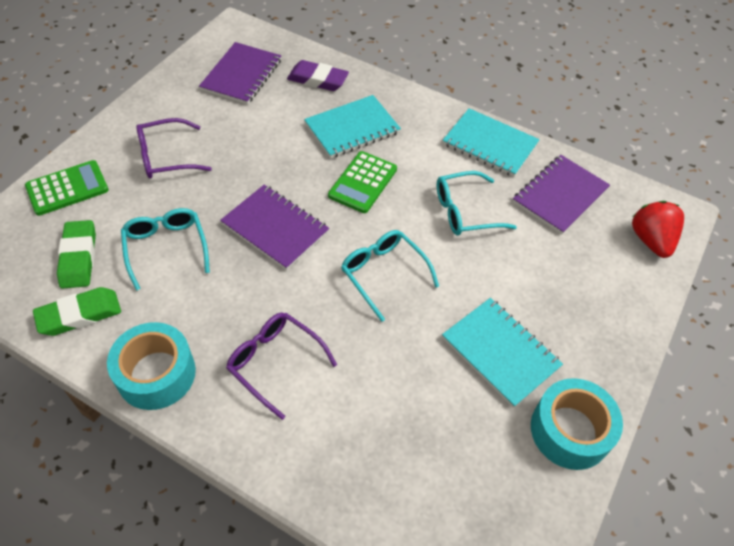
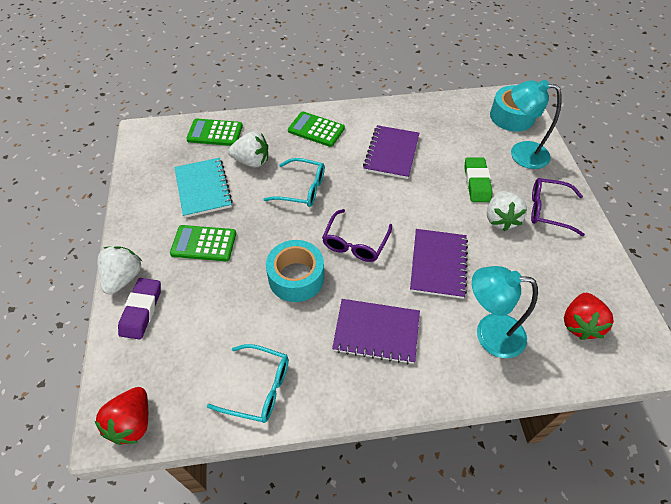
green calculator: [25,160,109,216] [328,151,397,213] = 2 -> [170,225,236,261] [186,118,243,146] [288,111,345,147] = 3
green eraser: [33,287,121,336] [57,220,96,289] = 2 -> [464,158,492,202] = 1
red strawberry: [632,201,684,258] = 1 -> [95,387,148,445] [564,293,614,340] = 2
turquoise glasses: [121,208,210,291] [341,230,439,322] [437,171,517,236] = 3 -> [207,344,289,423] [263,158,325,207] = 2
turquoise lamp: none = 0 -> [472,266,538,358] [511,80,562,169] = 2
turquoise notebook: [304,95,401,158] [442,298,563,408] [443,108,540,177] = 3 -> [174,158,233,218] = 1
white strawberry: none = 0 -> [97,246,142,295] [228,132,268,167] [487,191,527,231] = 3

